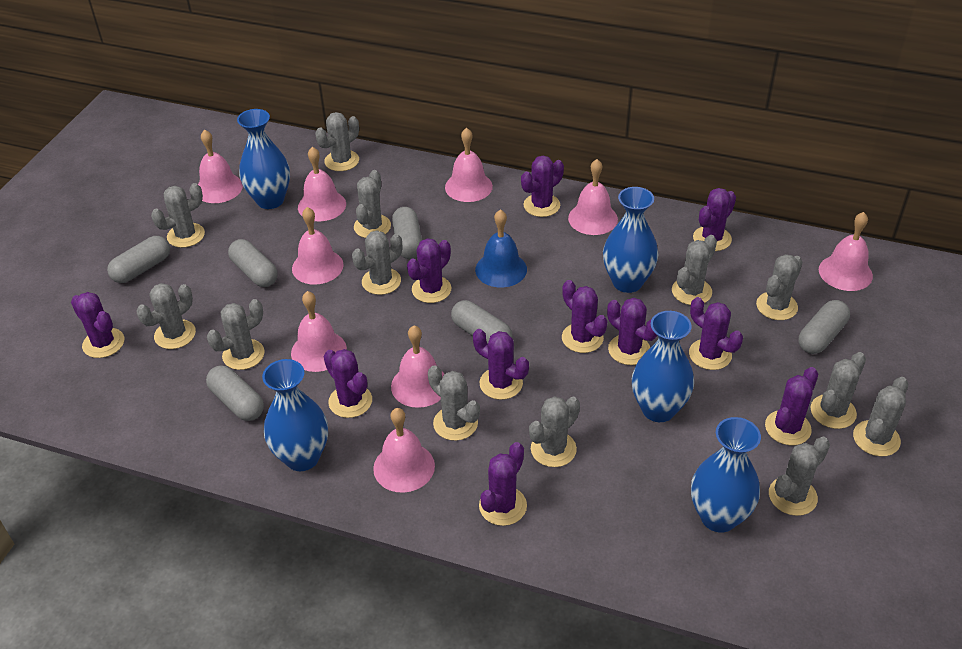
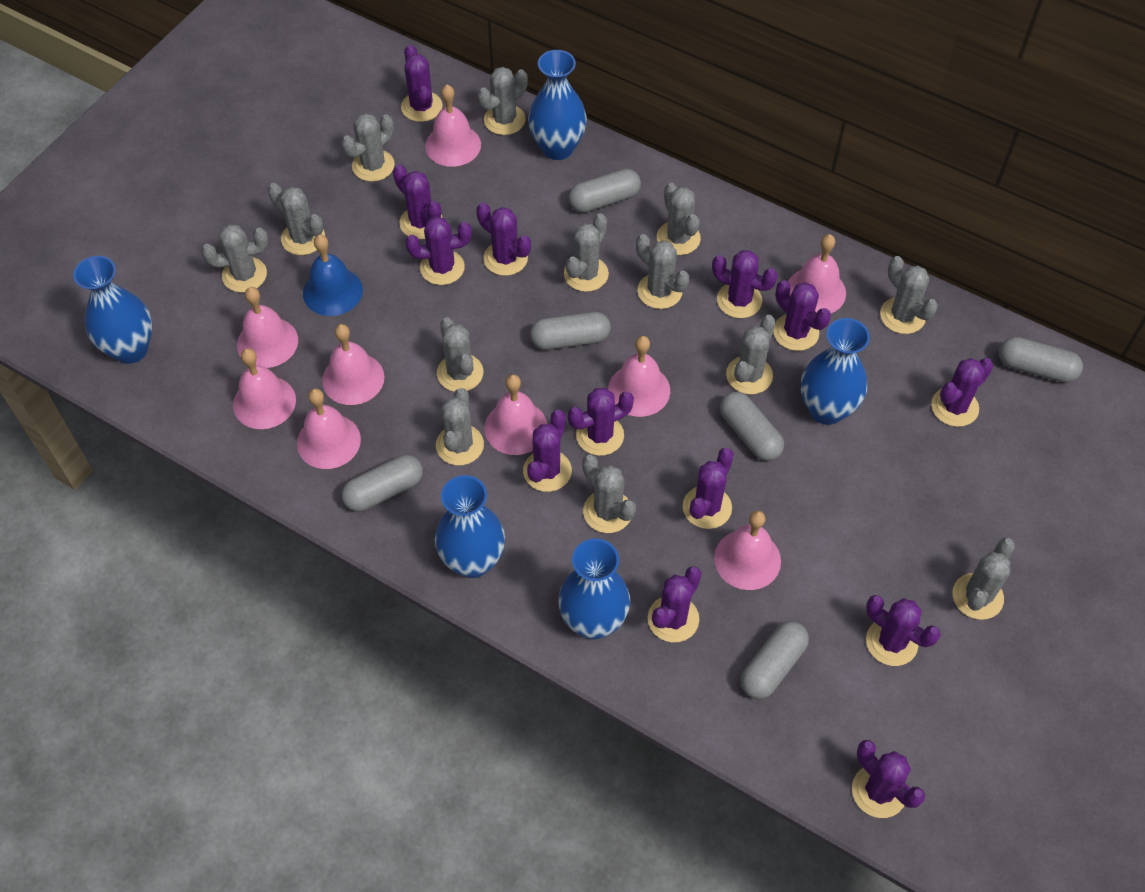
purple cactus: [71,292,124,358] [324,349,372,418] [407,238,451,303] [473,329,529,400] [479,442,527,526] [521,156,564,217] [562,280,608,353] [607,298,657,365] [689,297,743,370] [693,188,736,251] [765,367,818,445] = 11 -> [393,164,443,239] [401,45,443,122] [405,217,472,285] [476,202,531,276] [523,410,572,492] [568,388,634,456] [648,566,701,642] [683,448,734,529] [712,250,778,318] [773,280,831,351] [852,740,925,818] [866,595,941,666] [931,358,993,427] = 13

